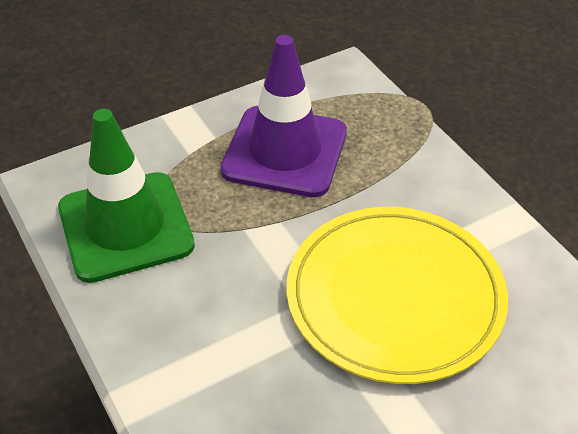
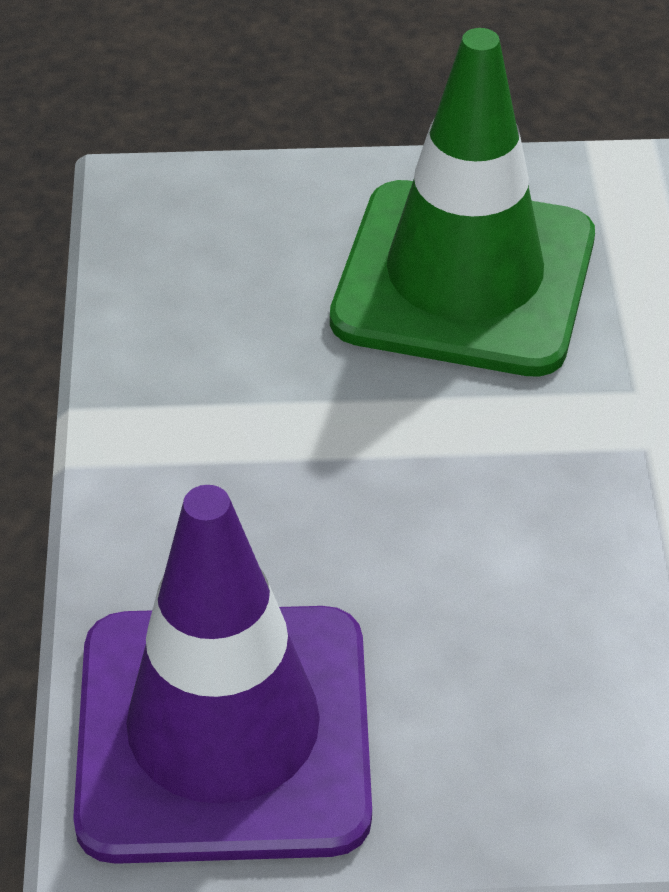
yellow plate: [287,207,508,384] = 1 -> none = 0

